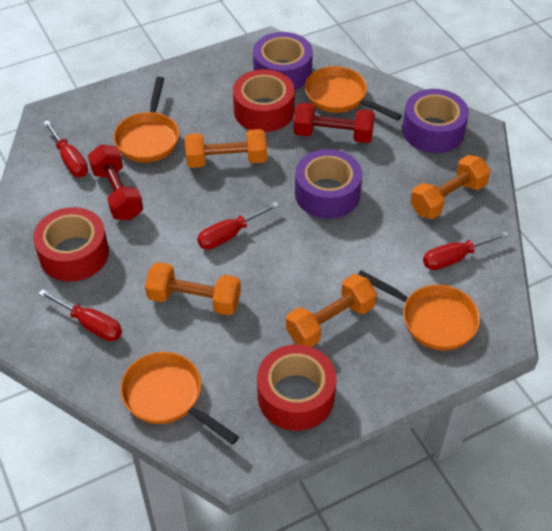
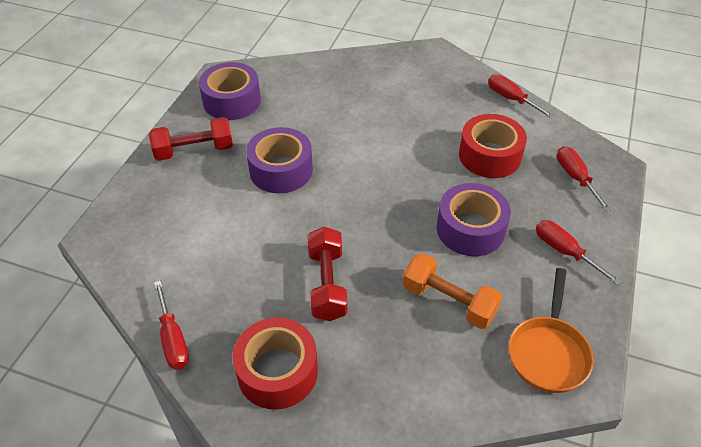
orange dumbbell: [145,262,241,315] [185,129,267,168] [286,274,377,347] [410,155,491,219] = 4 -> [403,253,502,329] = 1
orange pan: [113,77,179,163] [120,352,239,445] [305,66,402,121] [358,270,480,351] = 4 -> [508,268,594,393] = 1
red tape: [33,207,109,282] [233,69,295,132] [257,344,336,431] = 3 -> [233,318,318,410] [459,114,527,178] = 2

